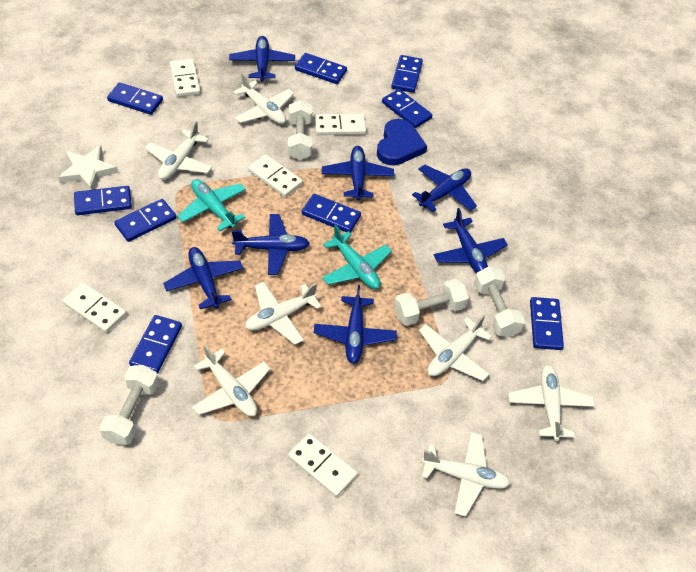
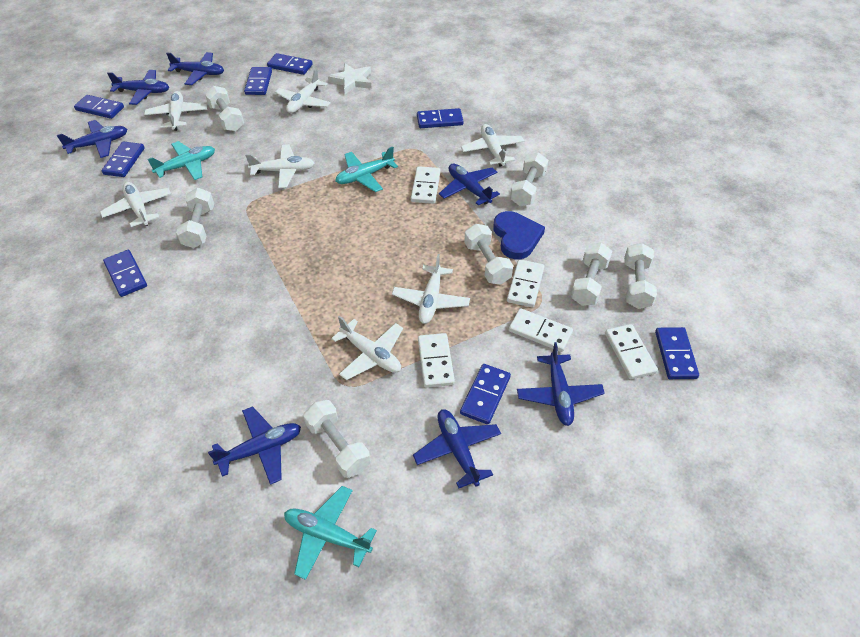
blue domino: [74,186,132,215] [107,82,163,115] [114,199,176,242] [129,315,182,374] [295,53,347,84] [302,194,361,233] [382,89,432,128] [391,55,423,93] [530,297,564,350] = 9 -> [74,95,124,119] [101,141,145,177] [103,250,147,297] [244,67,272,95] [267,53,313,75] [417,108,464,128] [460,364,511,425] [655,327,699,379] = 8
turquoise plane: [177,179,246,231] [322,225,392,289] = 2 -> [148,141,215,180] [284,486,377,580] [335,147,398,192] = 3
white dumbbell: [99,365,159,445] [288,100,312,160] [394,278,469,326] [474,266,525,337] = 4 -> [176,188,214,248] [205,86,244,131] [303,400,370,478] [464,224,513,285] [510,152,548,206] [571,242,612,306] [624,243,657,309] = 7

